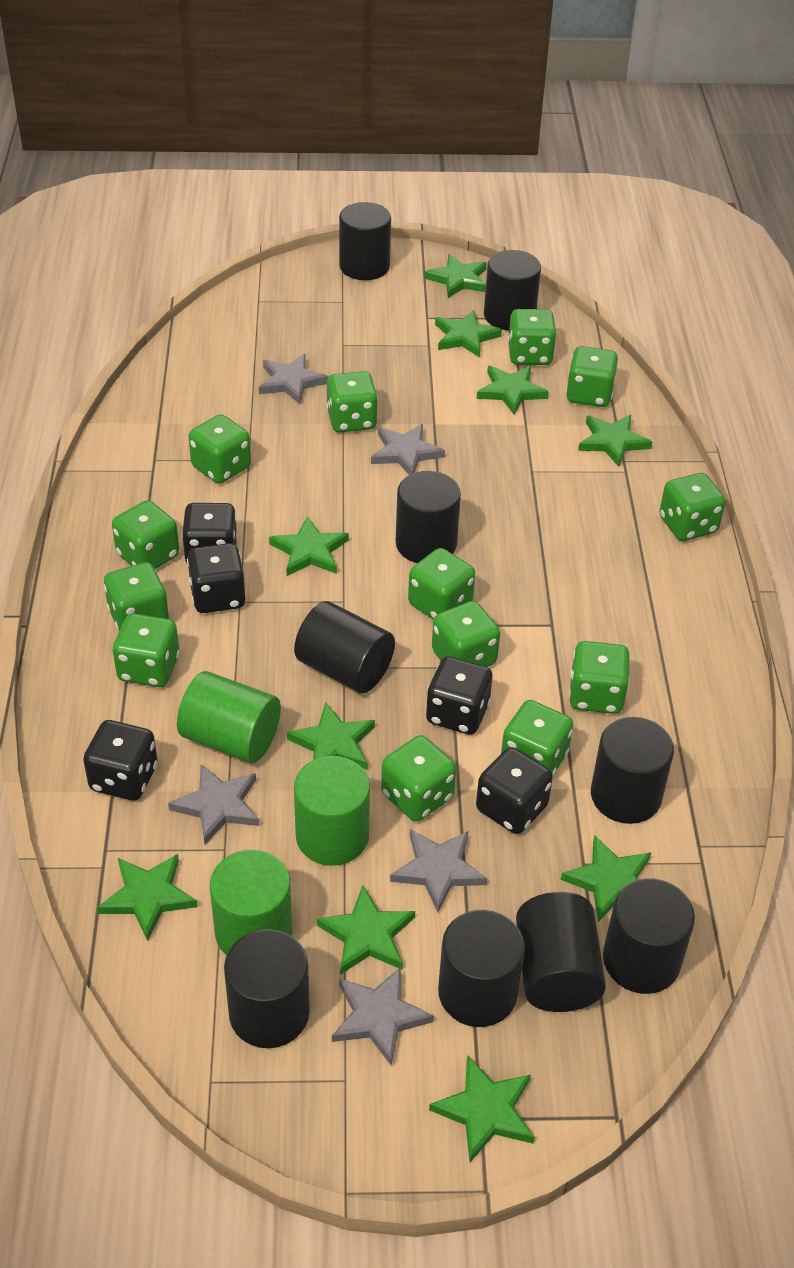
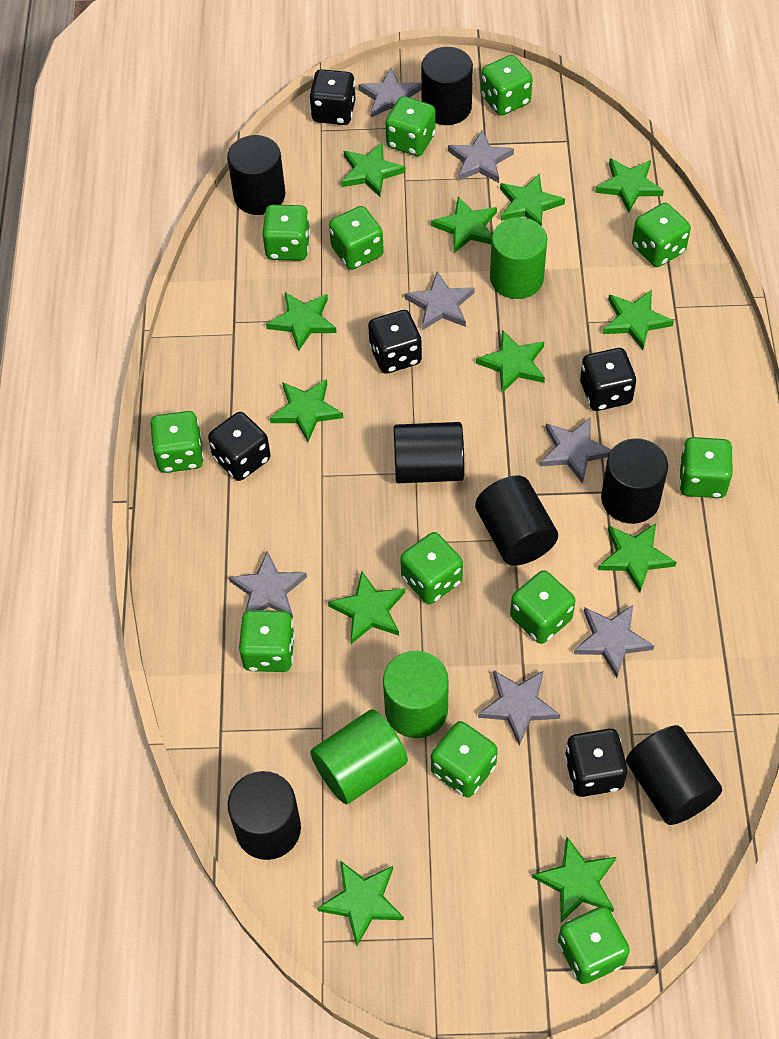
black cylinder: [224,929,310,1048] [294,601,395,693] [339,202,391,280] [396,471,461,563] [438,910,525,1027] [484,250,541,331] [516,892,606,1012] [591,717,674,824] [603,878,695,994] = 9 -> [227,135,285,215] [228,771,301,860] [394,422,464,483] [421,47,473,125] [475,475,558,566] [601,438,668,524] [626,725,722,825] = 7
green dice: [104,562,169,631] [112,500,179,569] [113,613,180,687] [189,414,251,484] [326,371,378,432] [381,735,456,822] [408,548,475,620] [432,601,500,667] [501,700,573,776] [508,309,557,365] [566,346,618,407] [569,641,630,714] [660,473,726,541] = 13 -> [151,411,204,473] [239,610,295,672] [262,205,310,261] [329,206,384,270] [385,96,436,156] [400,532,463,604] [431,721,498,798] [481,55,533,116] [510,570,576,644] [558,906,630,984] [632,203,691,267] [679,437,733,498] = 12
green star: [97,854,198,941] [269,516,349,576] [287,702,375,770] [317,885,415,975] [424,254,487,298] [429,1055,535,1162] [435,310,502,357] [477,366,549,415] [561,835,651,922] [578,415,652,467] = 10 -> [266,292,337,352] [270,379,343,442] [317,860,404,946] [328,571,405,644] [341,142,406,197] [431,196,497,253] [476,330,545,393] [500,174,565,226] [532,837,616,923] [595,158,664,213] [598,524,677,592] [603,290,674,350] = 12
grey star: [168,764,259,845] [259,354,329,404] [332,967,434,1066] [371,424,445,475] [390,829,487,912] = 5 -> [229,551,307,618] [359,67,422,117] [405,271,475,330] [448,130,514,183] [478,670,560,745] [540,417,612,484] [574,605,654,678] = 7

